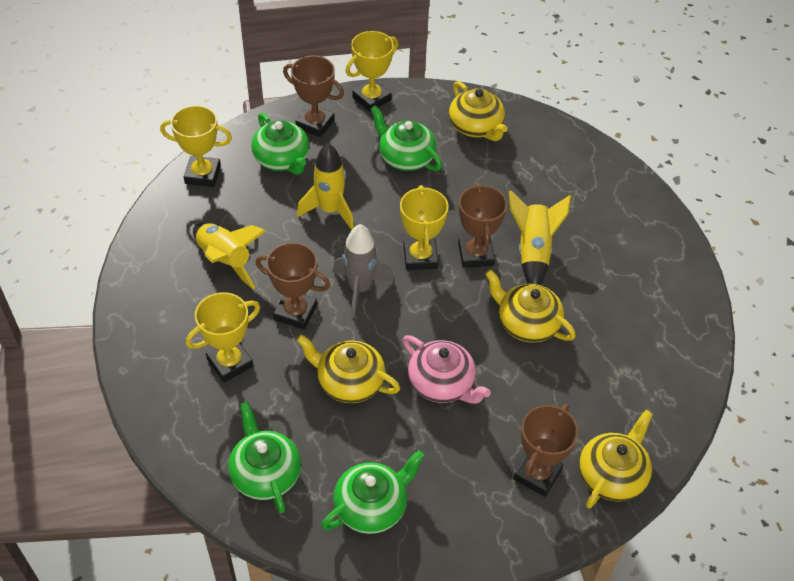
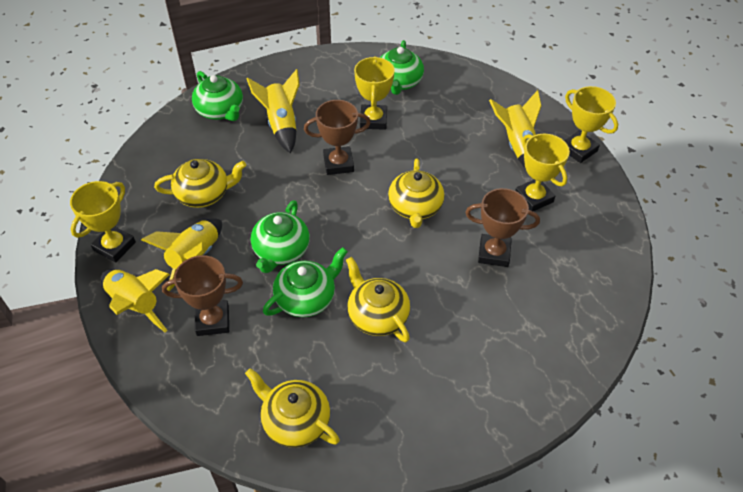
brown trophy: [256,242,330,330] [283,55,344,137] [458,183,507,268] [513,404,579,497] = 4 -> [162,255,243,336] [304,100,371,175] [465,188,540,267] = 3
grey rocket: [333,224,394,318] = 1 -> none = 0
pink teapot: [403,335,491,404] = 1 -> none = 0
yellow rocket: [193,223,266,290] [297,143,354,230] [509,190,571,285] = 3 -> [101,269,170,332] [141,218,222,291] [247,69,300,153] [489,90,541,169] = 4

